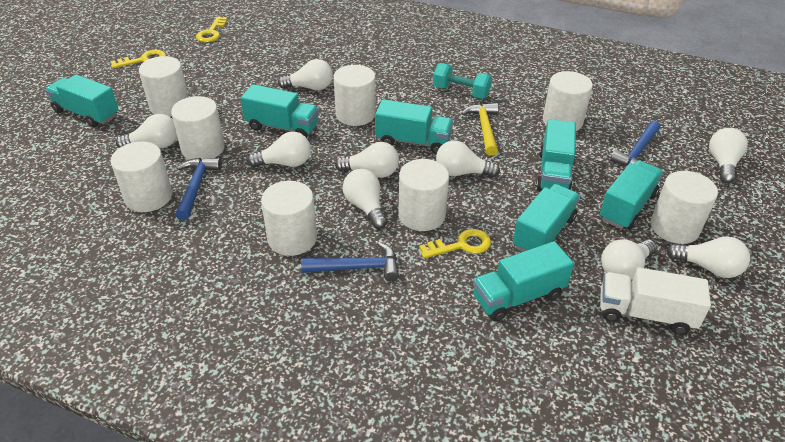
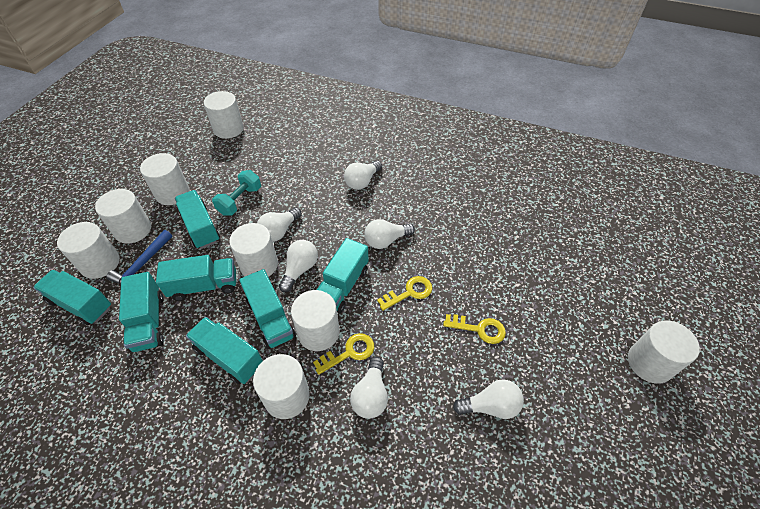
blue hammer: [176,158,222,220] [301,242,399,282] [610,121,660,166] = 3 -> [106,230,172,285] = 1
white light bulb: [116,114,177,148] [247,131,311,167] [278,59,333,90] [335,142,399,178] [343,169,387,229] [436,140,500,178] [601,239,657,280] [666,236,750,278] [709,128,748,183] = 9 -> [257,207,302,242] [279,240,318,292] [344,160,382,190] [350,357,388,419] [364,219,415,249] [453,379,524,419] = 6
white truck: [600,267,711,335] = 1 -> none = 0
yellow hammer: [461,103,498,156] = 1 -> none = 0

